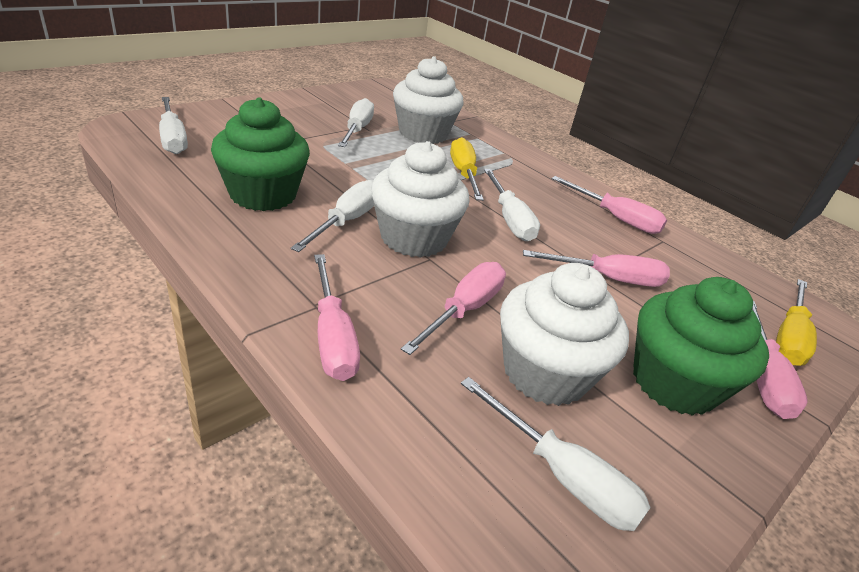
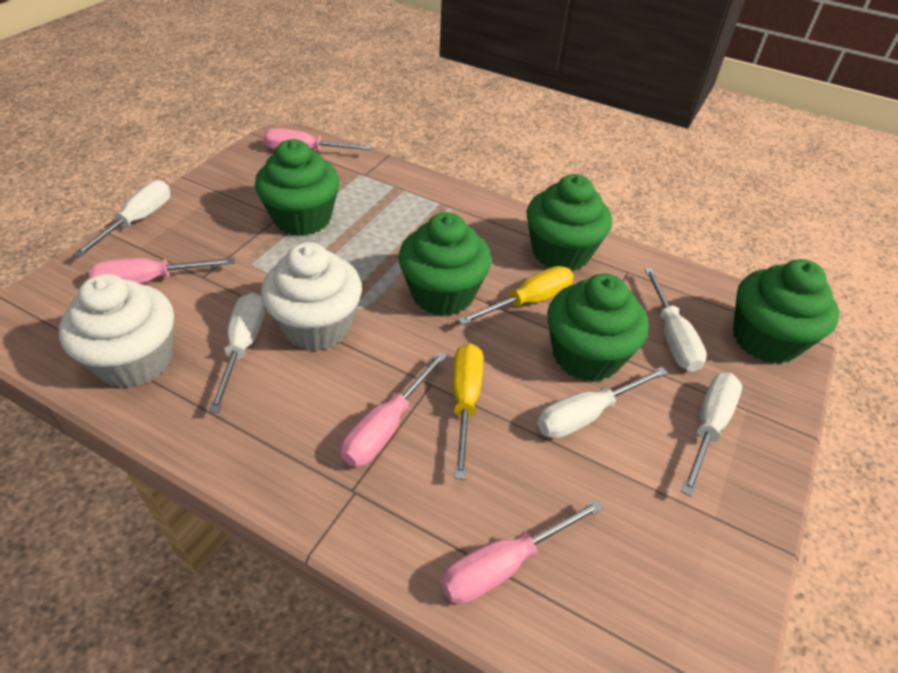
green cupcake: [211,97,310,211] [633,277,769,416] = 2 -> [255,139,339,236] [398,212,491,316] [527,174,612,271] [547,273,649,382] [733,259,839,364] = 5
pink screwdriver: [314,254,360,381] [401,262,506,355] [523,250,670,287] [552,176,667,234] [752,301,808,419] = 5 -> [89,257,235,284] [263,128,371,150] [341,351,447,467] [441,499,604,604] = 4
white cupcake: [371,141,470,258] [393,56,464,144] [500,263,629,406] = 3 -> [59,274,174,388] [261,242,362,351] = 2

